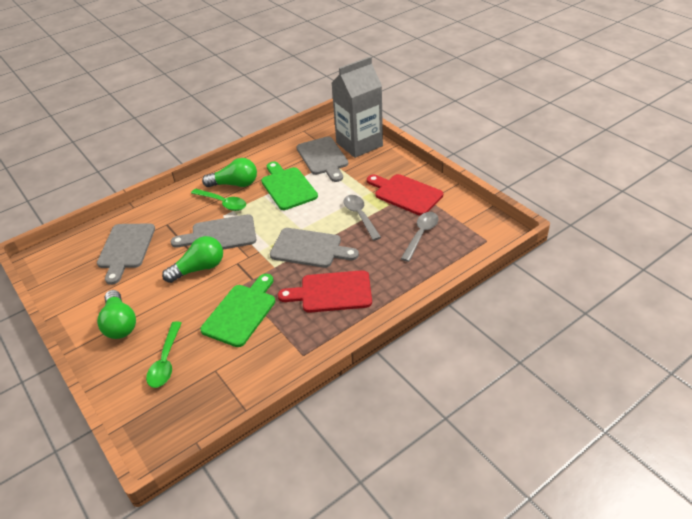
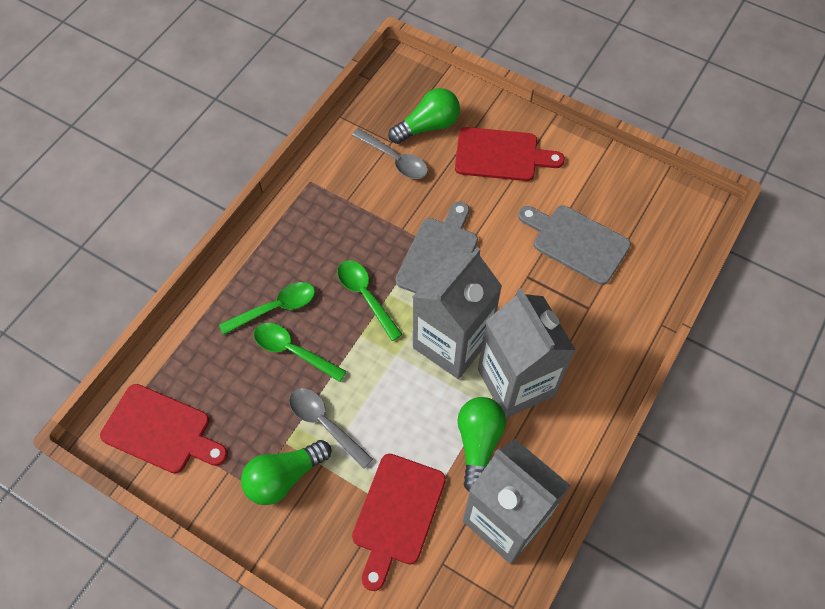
green cutting board: [200,274,275,347] [261,162,318,210] = 2 -> none = 0
green spoon: [146,321,182,388] [191,189,246,211] = 2 -> [219,282,315,335] [254,323,347,382] [337,260,403,341] = 3
grey carton: [332,57,383,158] = 1 -> [412,247,502,379] [463,439,571,564] [478,288,576,418] = 3
grey cutting board: [97,223,155,285] [171,214,256,250] [270,228,359,268] [297,136,348,182] = 4 -> [396,201,478,293] [518,206,631,285] = 2
red cutting board: [278,270,372,313] [367,174,443,215] = 2 -> [100,384,228,474] [352,454,446,591] [455,127,565,181] = 3

